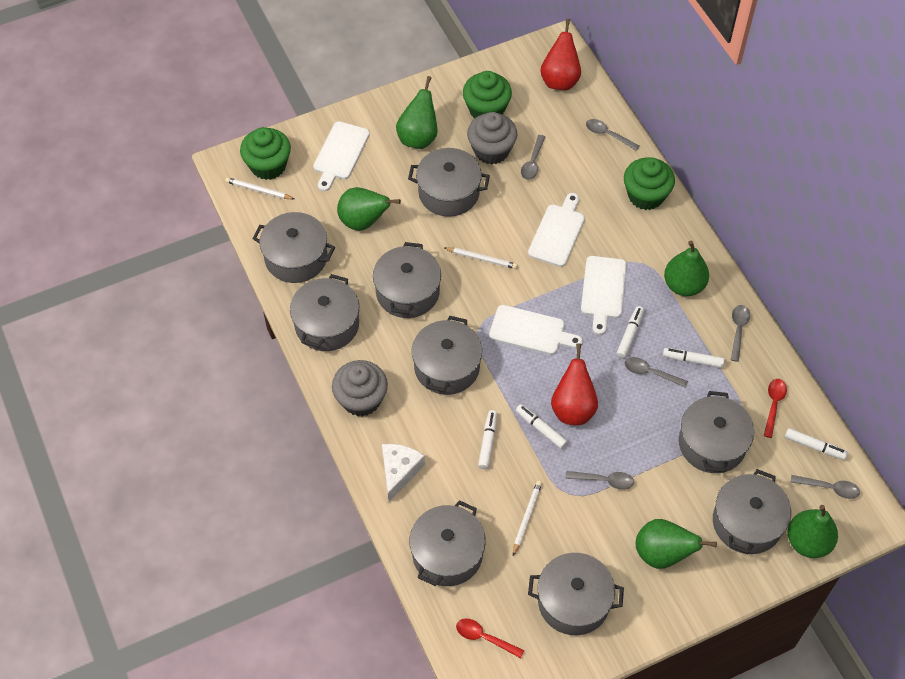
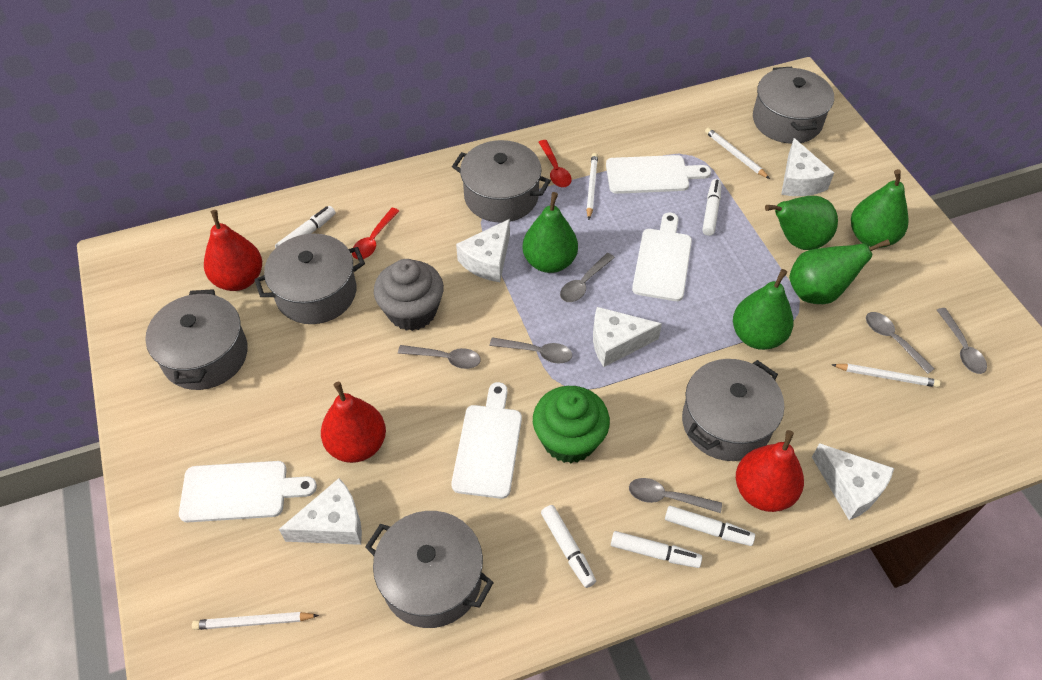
green cupcake: [240,127,291,180] [463,71,512,118] [624,158,675,210] = 3 -> [533,386,610,463] = 1
grey cupcake: [332,360,388,417] [467,112,517,165] = 2 -> [374,259,444,331] = 1
grey pot: [252,212,335,283] [290,274,359,351] [373,242,441,318] [408,148,490,217] [409,500,486,586] [412,316,482,395] [528,553,624,635] [679,391,754,473] [713,469,791,554] = 9 -> [145,289,248,390] [254,234,365,324] [365,511,494,628] [452,140,551,223] [682,359,784,461] [753,67,834,144] = 6
red pear: [540,19,581,91] [551,343,598,425] = 2 -> [204,210,262,291] [321,382,386,463] [736,430,804,512] = 3
white cheese: [382,444,425,502] = 1 -> [279,478,362,545] [456,219,510,282] [593,307,662,367] [781,138,834,196] [812,443,894,520] = 5
white pencil: [225,177,294,199] [443,247,518,269] [513,481,542,556] = 3 -> [192,612,319,630] [586,153,598,220] [705,128,770,179] [832,363,940,388] = 4

